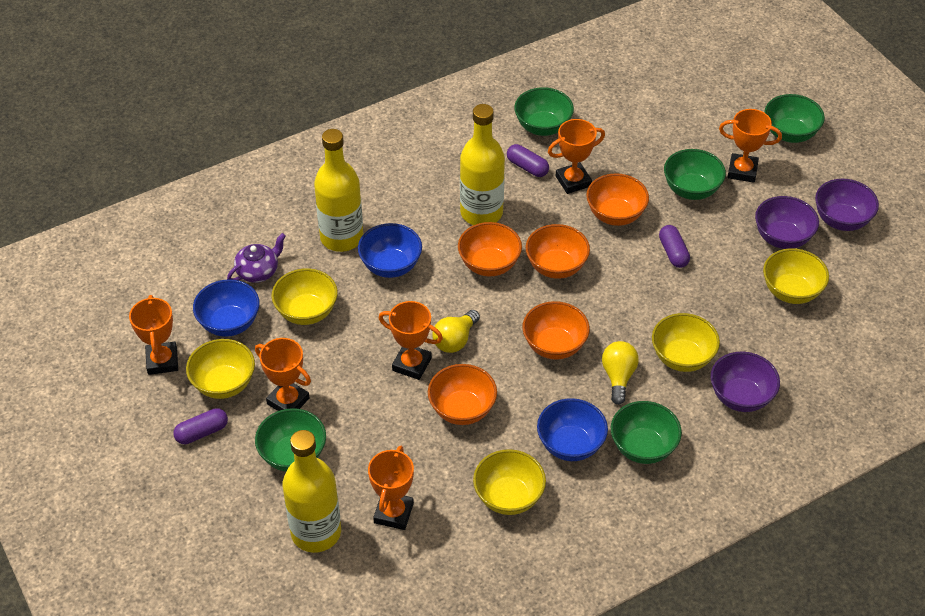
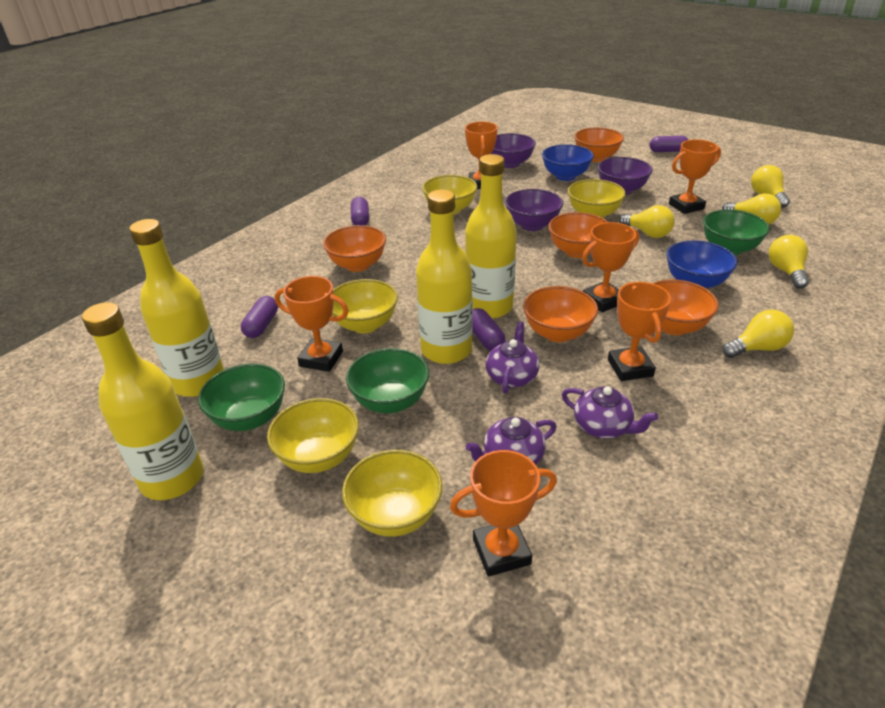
blue bowl: [193,279,260,337] [358,223,422,278] [537,398,608,461] = 3 -> [542,144,594,181] [666,240,737,289] = 2
green bowl: [255,408,326,472] [514,87,574,136] [611,401,682,464] [664,149,726,200] [764,94,825,143] = 5 -> [198,364,285,431] [346,348,429,414] [703,210,770,255] = 3
purple capsule: [173,408,228,444] [507,144,549,177] [659,225,690,268] = 3 -> [241,296,278,338] [351,197,369,226] [472,308,505,351] [649,136,688,152] = 4
purple teapot: [227,233,286,283] = 1 -> [466,417,557,465] [485,322,540,394] [562,386,658,439] = 3
yellow bottle: [282,430,341,553] [314,129,363,252] [460,104,505,225] = 3 -> [82,302,204,500] [129,219,224,397] [416,190,472,364] [465,154,517,319] = 4
yellow light bulb: [432,310,480,353] [602,341,639,405] = 2 -> [619,205,675,238] [722,193,781,225] [723,309,794,358] [751,165,790,208] [769,235,809,289] = 5

